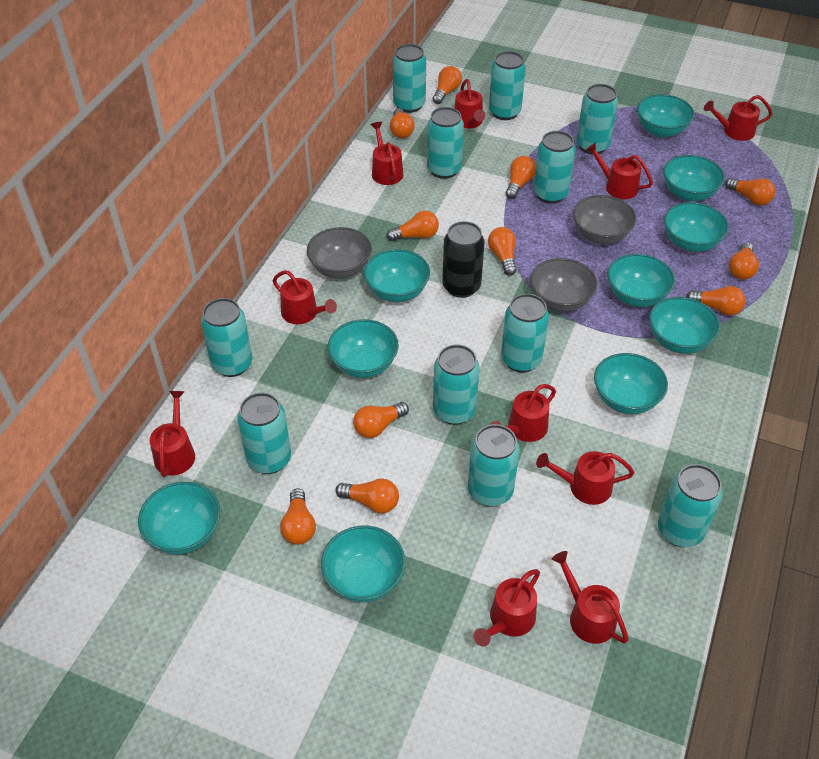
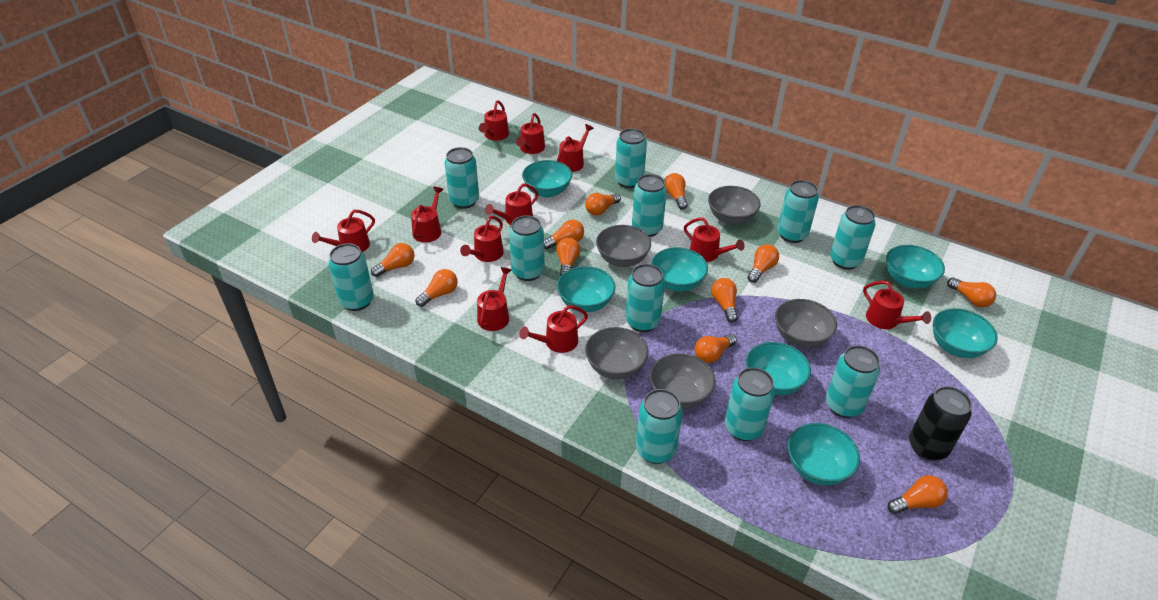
grey bowl: [307,227,372,279] [530,258,598,312] [573,195,636,244] = 3 -> [585,327,649,379] [596,225,651,267] [650,353,716,408] [708,186,761,225] [775,299,837,348] = 5
red watering can: [150,391,195,477] [273,271,337,324] [371,122,403,185] [454,79,485,129] [474,569,540,647] [490,384,556,442] [536,451,634,505] [552,551,629,644] [586,142,653,199] [704,95,772,141] = 10 -> [312,210,375,252] [411,186,444,243] [460,216,504,262] [477,267,511,331] [479,101,509,141] [485,183,538,225] [516,113,545,154] [519,305,588,353] [557,124,594,172] [684,217,744,262] [863,281,931,329] = 11
turquoise bowl: [138,482,220,554] [321,525,405,602] [328,319,399,378] [364,249,430,302] [594,353,668,414] [607,254,675,307] [637,94,694,137] [649,297,720,354] [663,155,725,201] [664,202,729,252] = 10 -> [522,160,572,197] [557,266,615,312] [651,247,708,292] [746,342,811,396] [788,423,860,486] [886,245,945,288] [933,308,998,358] = 7

